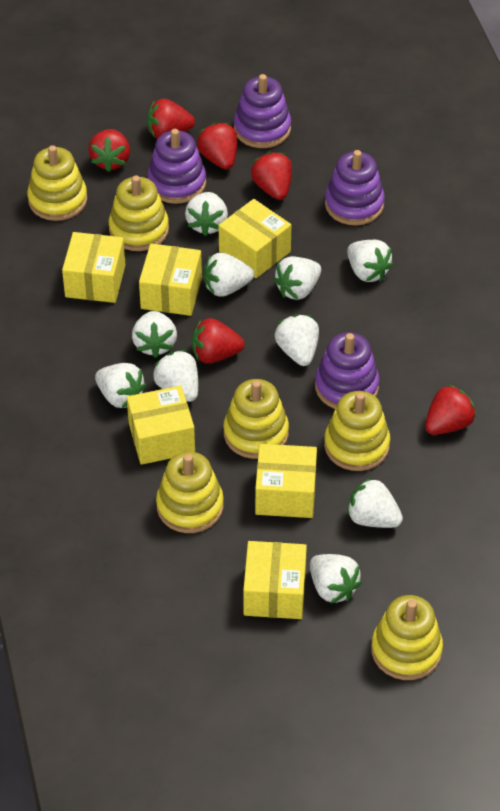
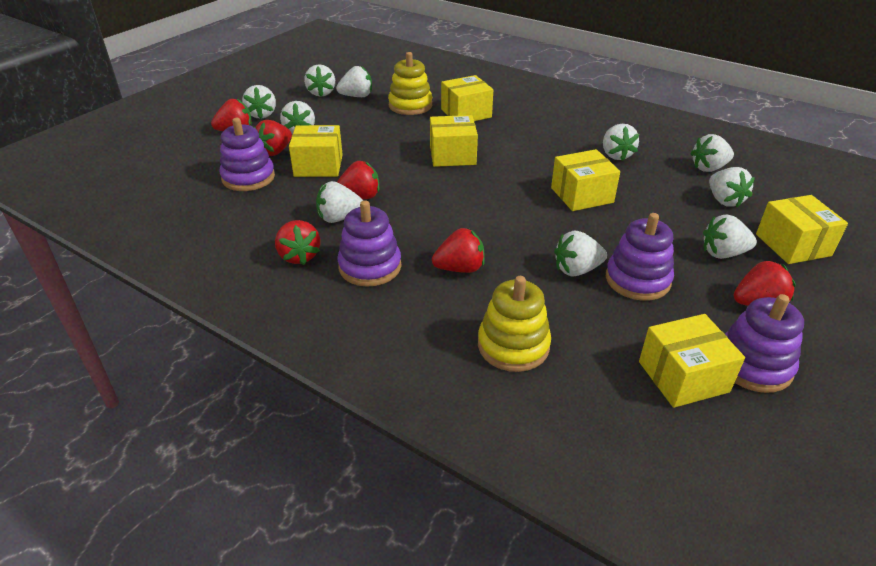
yellow stacking toy: [27,145,87,221] [109,175,169,251] [156,451,224,533] [223,379,289,459] [324,391,390,471] [371,595,443,680] = 6 -> [388,52,432,115] [478,276,551,372] = 2

